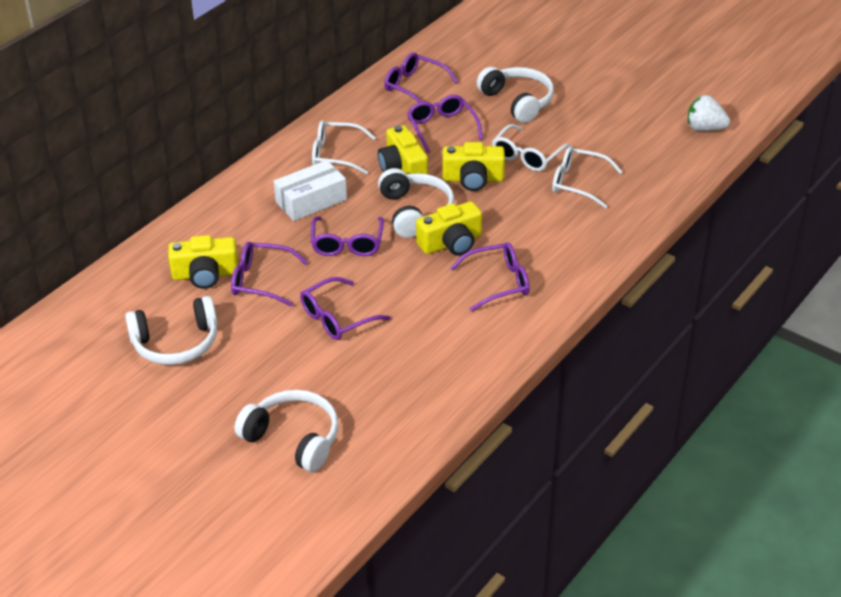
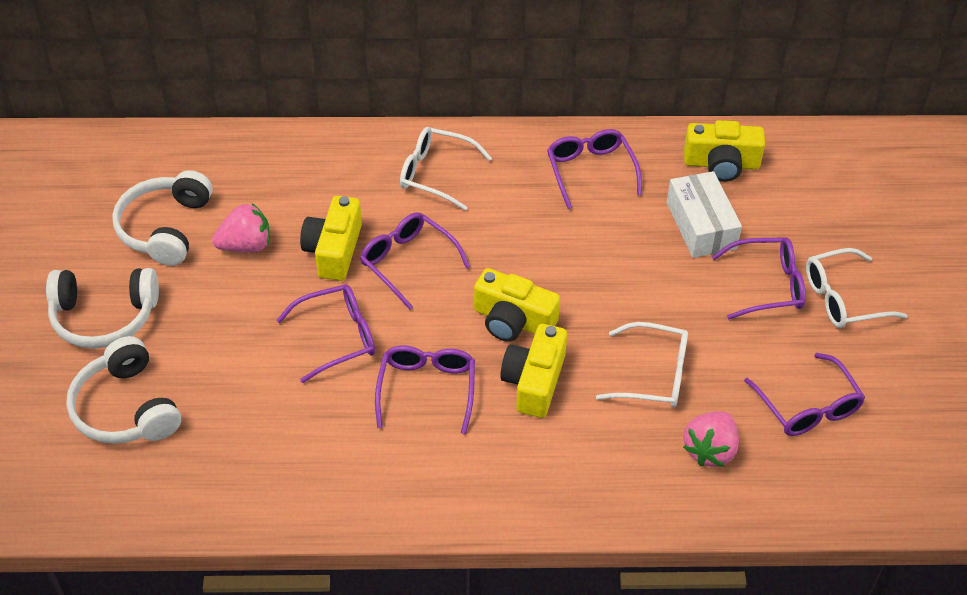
pink strawberry: none = 0 -> [212,204,270,253] [683,411,739,467] = 2
white headphones: [125,296,217,365] [234,390,339,472] [378,168,455,238] [476,67,554,123] = 4 -> [46,268,159,348] [66,336,181,444] [112,170,212,266] = 3
white strawberry: [688,95,730,131] = 1 -> none = 0

